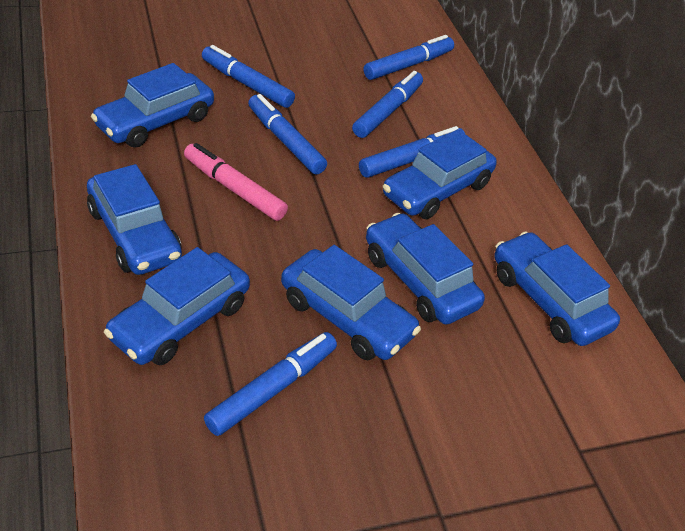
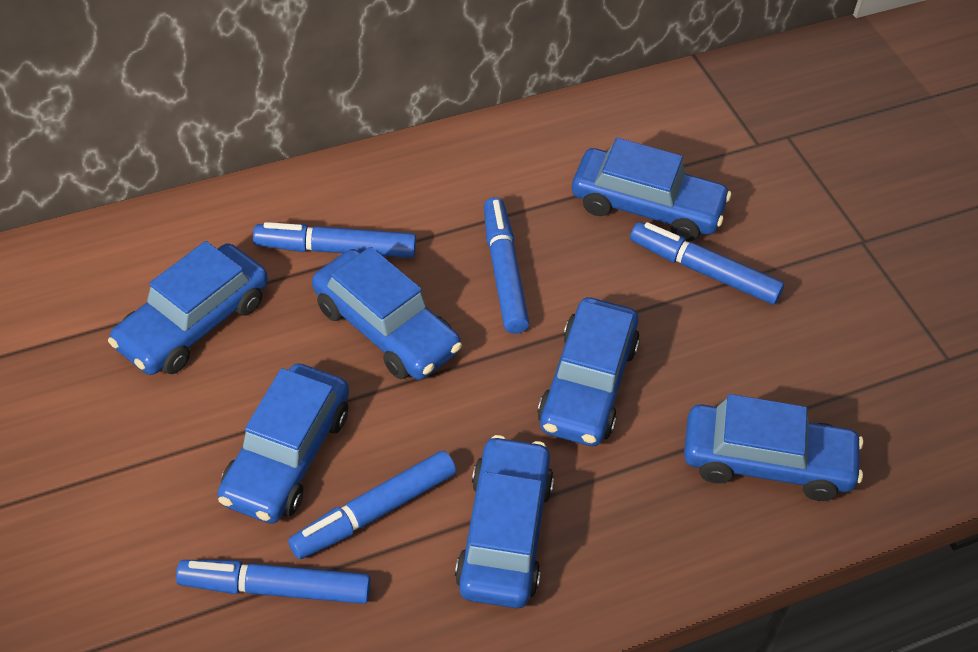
blue marker: [202,45,295,108] [204,332,337,436] [248,94,327,175] [352,71,423,138] [359,126,465,178] [363,35,454,80] = 6 -> [176,560,371,604] [253,222,416,258] [288,451,456,559] [484,197,529,334] [630,222,784,305] = 5
pink marker: [184,143,288,221] = 1 -> none = 0

